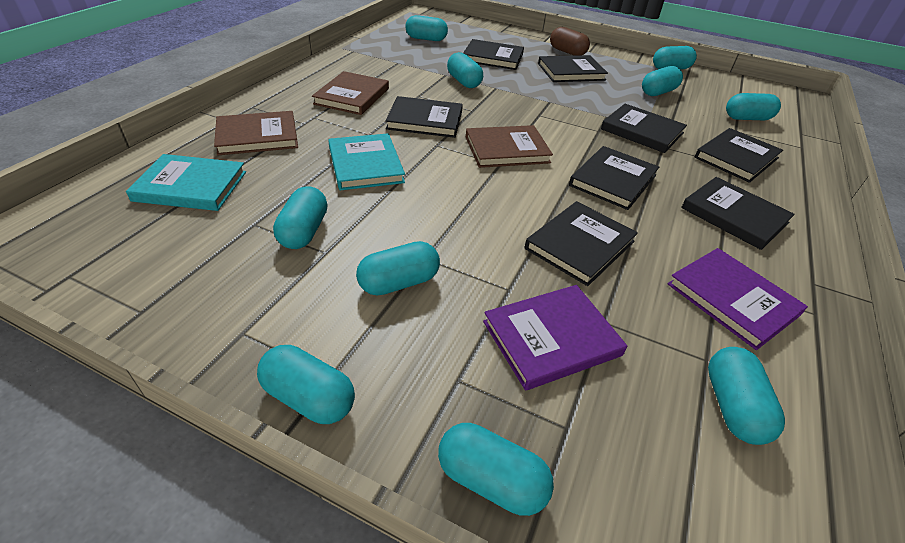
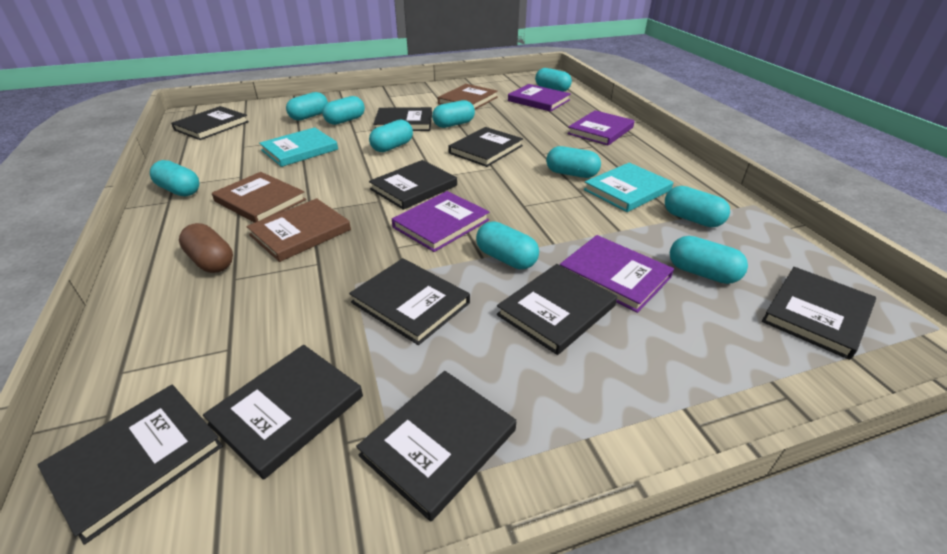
black book: [385,96,463,138] [463,39,524,70] [525,201,638,286] [538,55,608,82] [569,146,659,210] [601,104,687,153] [681,177,795,250] [695,128,783,183] = 8 -> [38,385,223,545] [171,106,249,140] [203,345,363,480] [349,258,470,345] [356,371,516,522] [369,160,457,210] [373,107,432,131] [448,127,523,167] [497,264,617,355] [762,267,876,360] = 10
purple book: [483,285,627,390] [667,248,808,350] = 2 -> [392,191,489,252] [508,84,571,112] [560,235,674,313] [567,110,635,145] = 4

